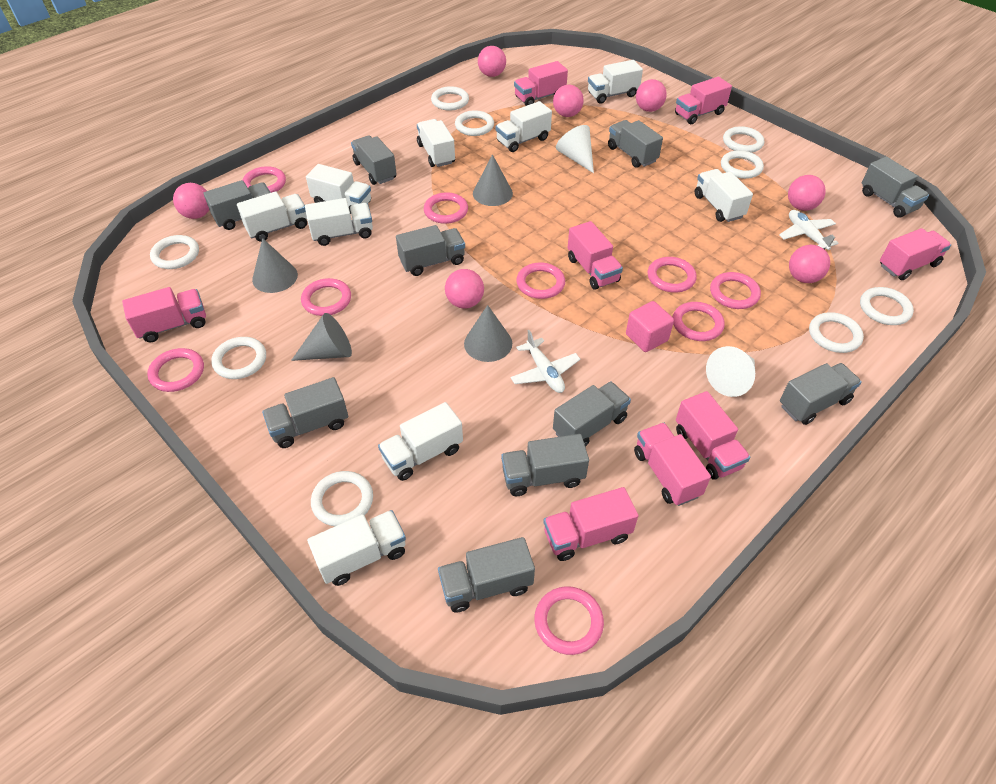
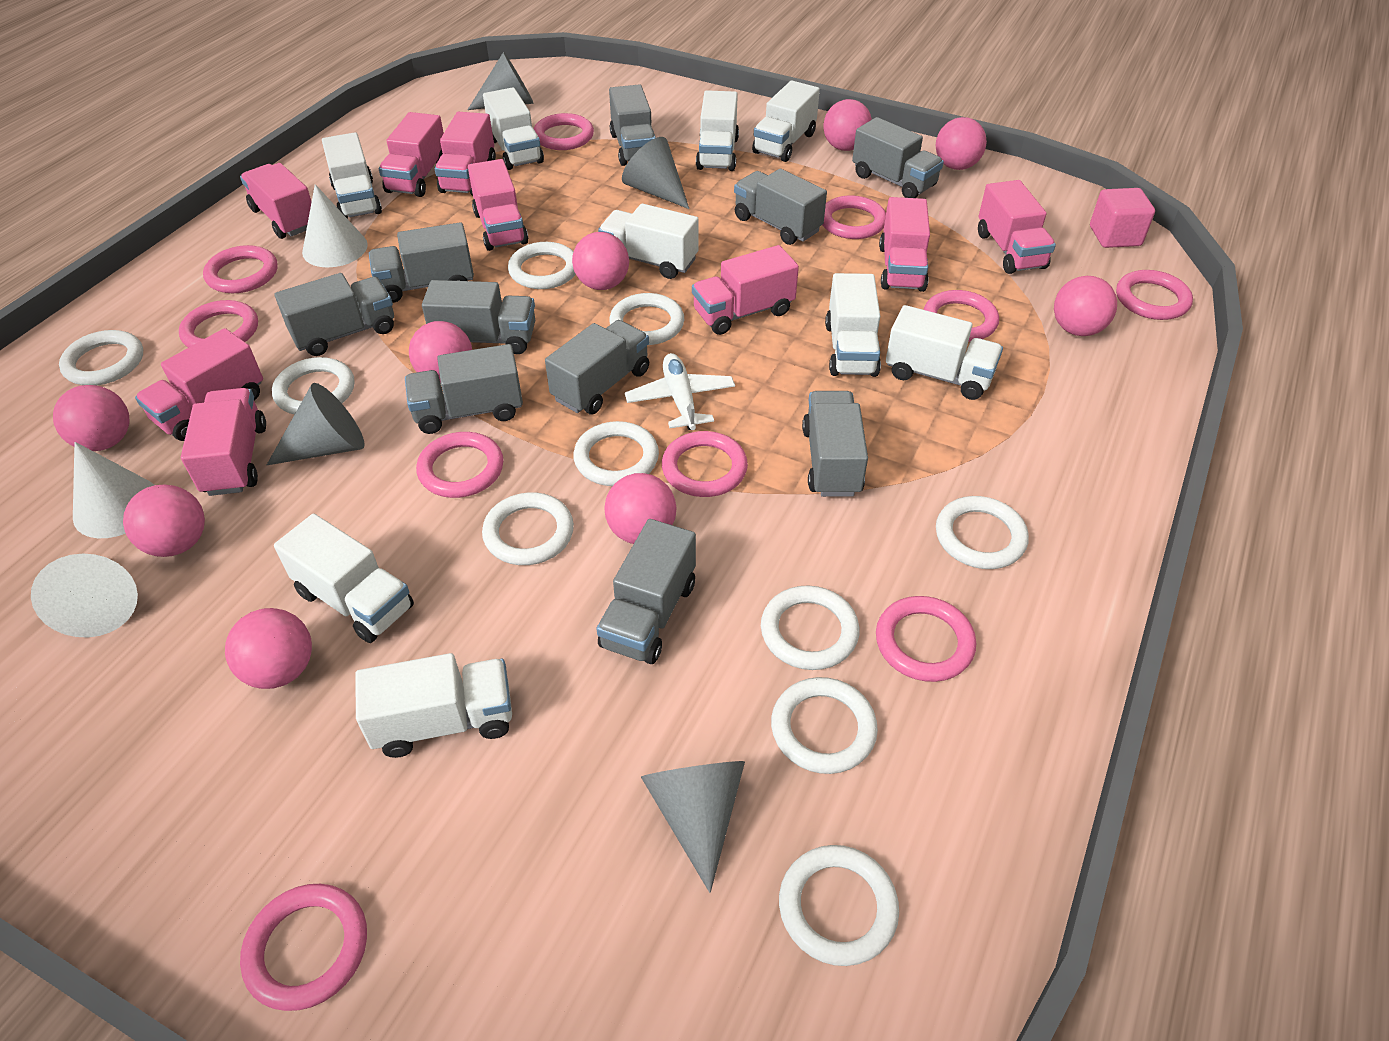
pink ball: [173,183,209,219] [445,269,484,308] [478,46,506,77] [553,85,584,117] [636,79,667,112] [788,175,826,211] [789,245,830,283] = 7 -> [53,385,130,451] [123,484,205,557] [225,608,312,689] [409,321,472,383] [572,232,629,290] [604,473,676,544] [823,99,872,151] [936,117,987,170] [1054,276,1117,336] = 9
pink ring: [147,348,204,392] [243,166,286,193] [301,278,351,316] [424,192,468,224] [516,262,565,299] [534,586,604,655] [648,257,697,293] [673,302,725,341] [710,272,761,309] = 9 -> [179,300,258,348] [203,245,278,293] [240,884,367,1011] [416,432,504,498] [534,113,594,150] [662,431,748,497] [822,196,886,239] [876,596,976,682] [924,290,999,342] [1116,270,1193,320] = 10
pink truck: [122,287,206,343] [514,61,568,106] [543,487,638,561] [567,221,623,290] [634,423,711,506] [675,77,732,124] [676,391,750,479] [880,228,951,280] = 8 -> [135,328,263,441] [181,388,266,496] [240,163,312,239] [379,112,444,197] [435,112,496,195] [468,159,528,251] [692,245,799,335] [879,197,930,292] [978,180,1056,274] = 9
white cone: [556,125,594,173] [706,346,755,397] = 2 -> [31,553,138,638] [73,442,154,538] [302,184,368,267] = 3
white plane: [511,330,580,393] [779,210,839,250] = 2 -> [625,353,735,430] = 1
white ring: [150,235,199,269] [211,337,266,379] [311,471,373,526] [431,86,469,111] [455,110,494,136] [721,150,764,179] [723,126,764,153] [809,312,864,353] [860,287,914,325] = 9 -> [59,330,143,385] [272,357,355,415] [482,492,574,565] [508,242,576,289] [573,421,659,486] [609,293,684,345] [761,585,860,670] [771,677,878,774] [779,845,899,966] [936,496,1029,569] = 10

